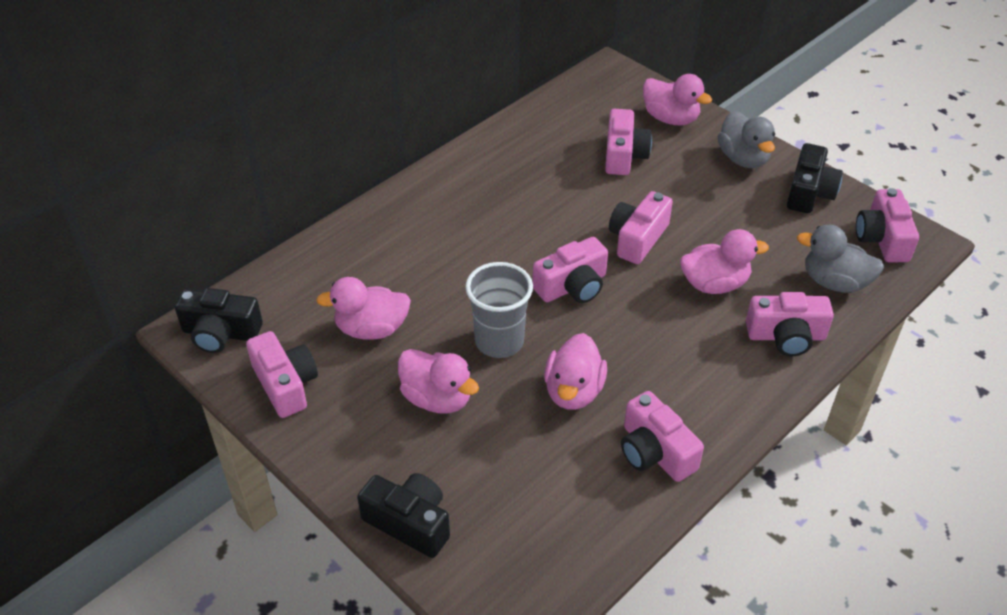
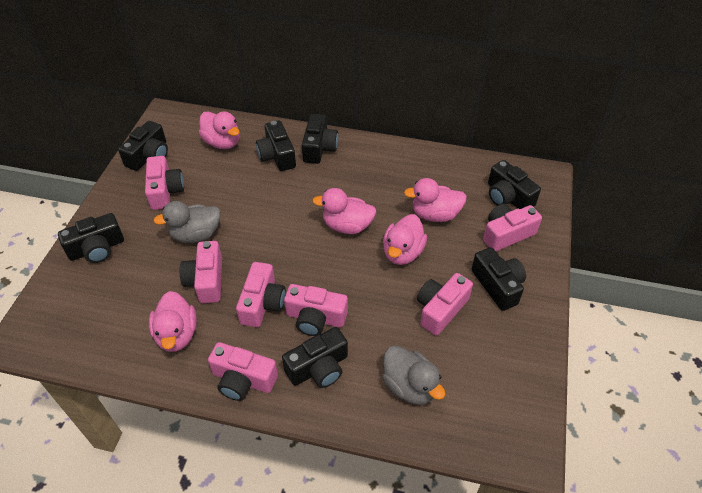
black camera: [175,288,263,353] [357,473,450,558] [787,143,843,213] = 3 -> [58,213,124,263] [118,121,168,171] [256,120,296,171] [282,327,348,388] [302,114,338,164] [472,247,526,311] [488,160,541,209] = 7
grey cup: [465,262,533,358] = 1 -> none = 0

